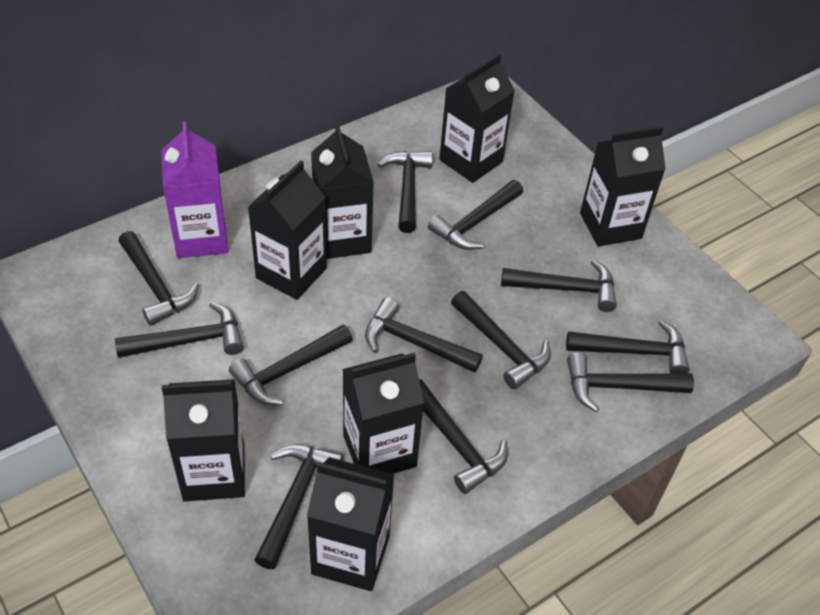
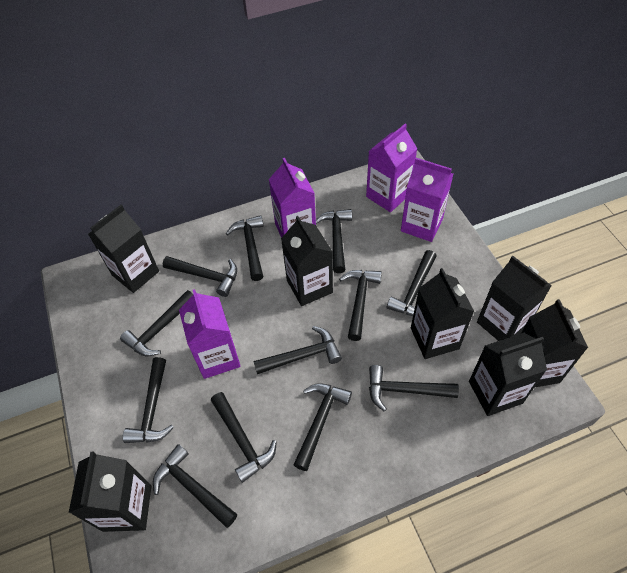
purple carton: [161,122,228,258] = 1 -> [179,289,241,379] [269,158,316,238] [366,124,417,212] [401,158,453,242] = 4

